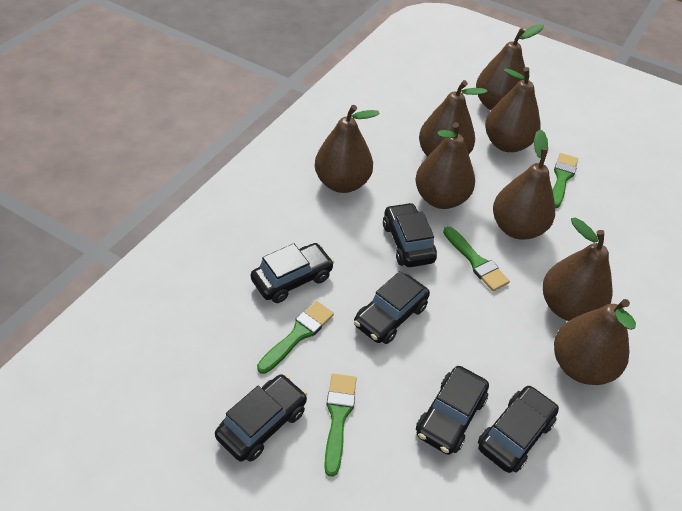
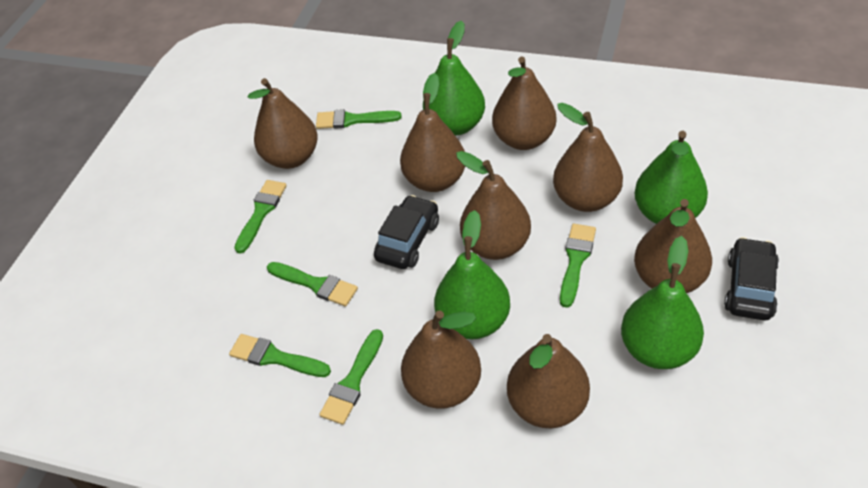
black car: [215,374,307,462] [251,243,334,303] [354,271,430,344] [383,202,437,267] [416,366,489,455] [478,385,559,473] = 6 -> [374,195,439,269] [724,237,779,321] = 2
green brush: [257,301,334,374] [324,374,357,477] [443,226,510,291] [553,153,578,208] = 4 -> [229,334,331,377] [234,180,287,254] [267,262,358,306] [316,109,401,129] [320,329,383,425] [560,224,596,308] = 6
green pear: none = 0 -> [423,20,485,136] [434,210,510,339] [621,236,704,369] [635,131,708,224] = 4

